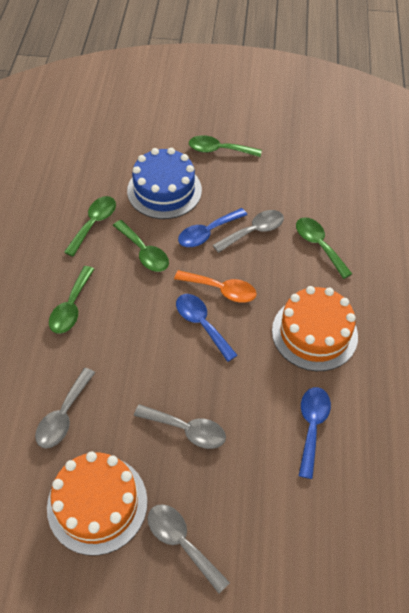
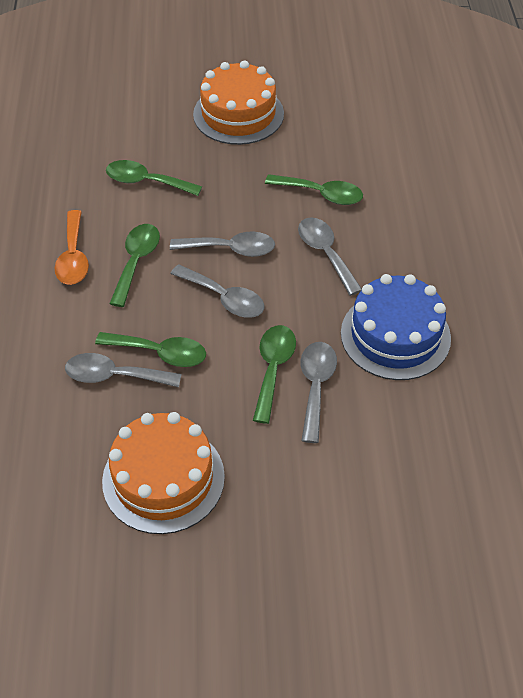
blue spoon: [176,294,238,362] [178,208,247,247] [299,387,331,479] = 3 -> none = 0
grey spoon: [35,368,95,448] [134,404,226,449] [148,504,230,594] [213,210,284,253] = 4 -> [65,353,182,387] [170,232,275,257] [170,264,264,318] [298,217,362,296] [301,342,337,443] = 5

